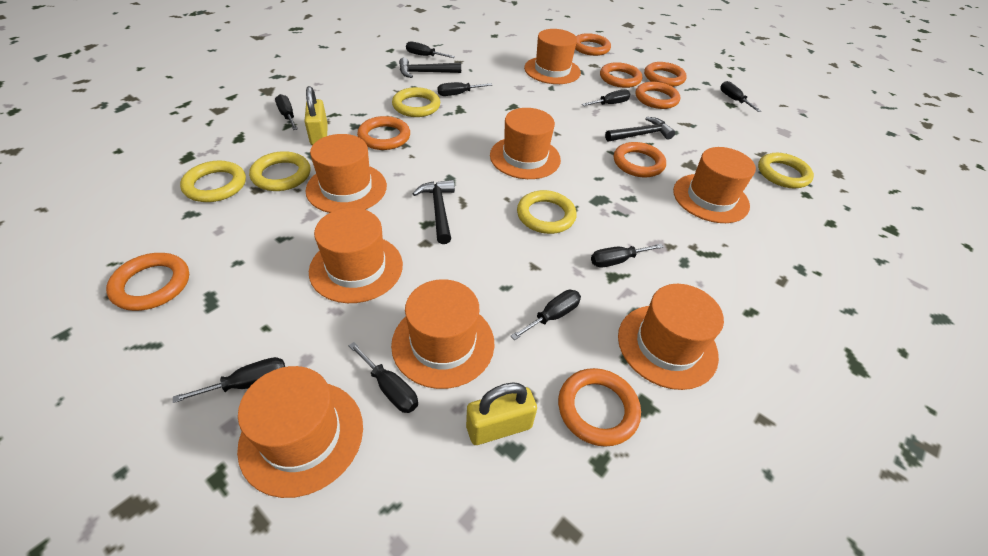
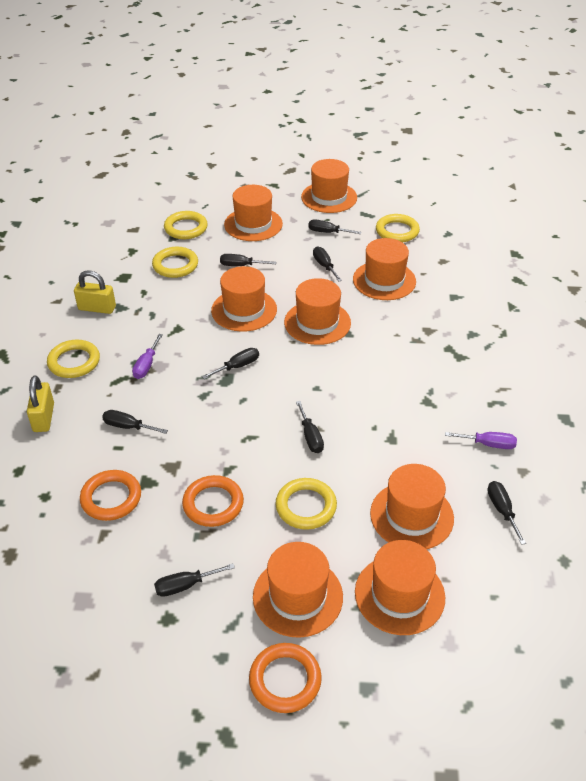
black hammer: [399,58,461,78] [412,180,455,244] [605,117,675,142] = 3 -> none = 0
black screwdriver: [173,357,285,403] [275,94,298,130] [349,342,418,413] [406,41,455,58] [438,82,492,96] [511,290,581,340] [582,89,630,106] [591,244,664,268] [720,81,761,112] = 9 -> [102,410,168,434] [154,563,235,597] [202,348,259,379] [220,254,276,266] [296,401,324,453] [308,219,362,234] [313,246,342,282] [487,481,526,545] = 8
orange ring: [106,253,189,311] [357,116,410,150] [558,368,641,447] [575,33,611,56] [600,62,642,88] [614,142,666,178] [636,82,680,109] [644,62,687,87] = 8 -> [80,470,141,521] [182,475,244,527] [249,643,322,713] = 3
purple screwdriver: none = 0 -> [132,334,163,379] [445,432,517,449] = 2

